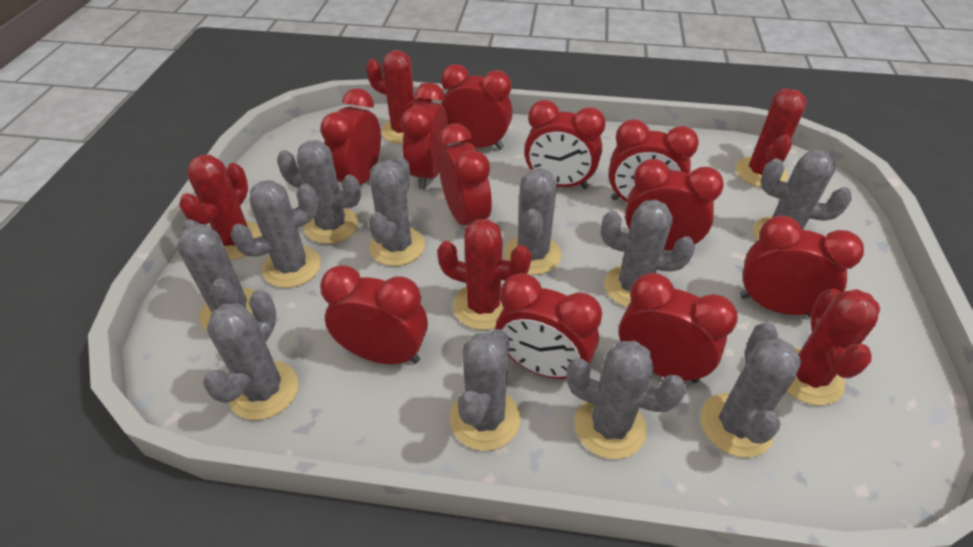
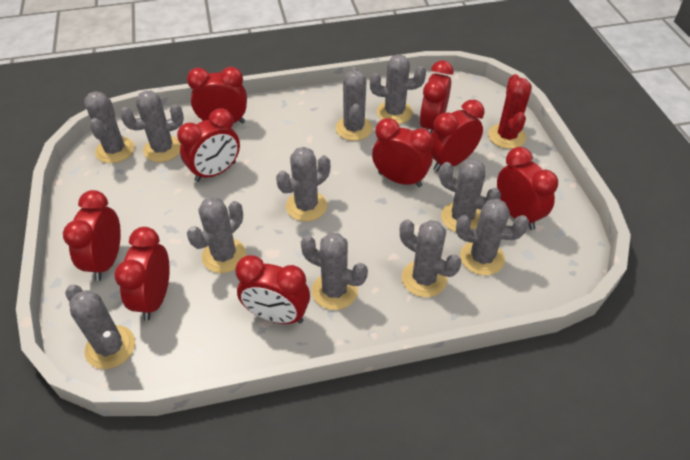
red cactus: [179,155,262,260] [366,50,432,144] [437,219,532,330] [736,88,807,187] [786,289,880,405] = 5 -> [488,74,532,149] = 1
red clock: [320,88,381,185] [320,265,428,364] [401,83,448,190] [439,124,492,226] [441,64,513,150] [496,273,602,379] [524,100,606,189] [609,119,699,202] [619,273,738,383] [625,159,724,250] [740,216,864,317] = 11 -> [63,190,121,281] [114,227,170,321] [177,108,240,182] [187,67,247,123] [235,255,310,324] [372,118,434,187] [419,60,454,134] [431,100,484,171] [497,147,558,230] = 9

